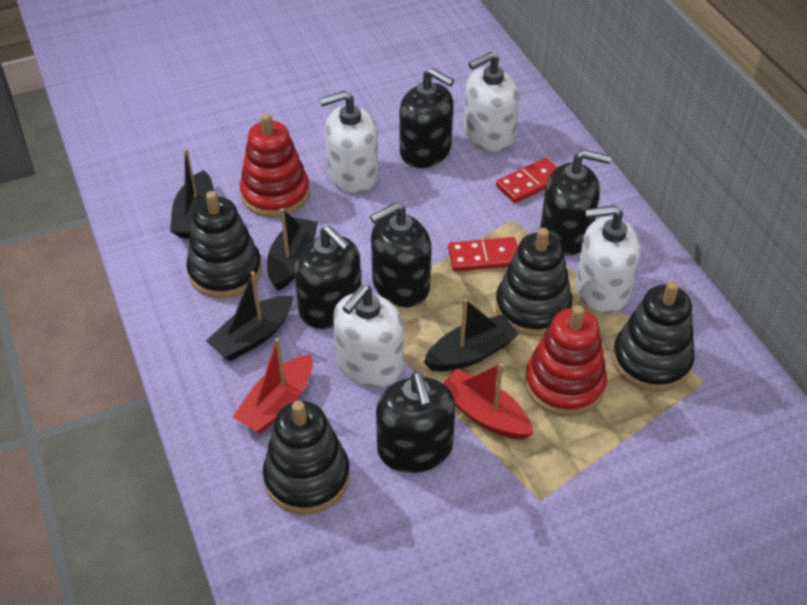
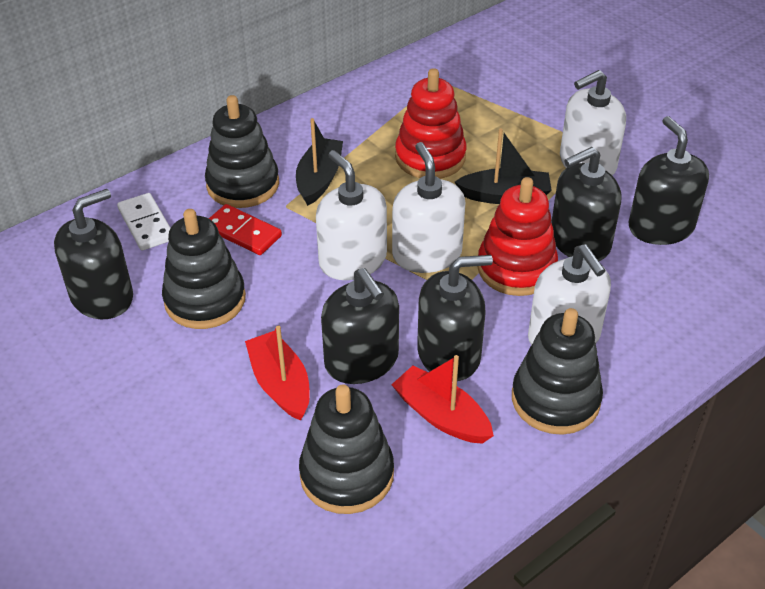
black boat: [170,148,214,239] [206,271,293,361] [267,208,318,291] [424,298,519,371] = 4 -> [296,118,343,206] [455,128,552,204] = 2
red domino: [448,237,518,272] [496,157,558,203] = 2 -> [209,204,282,255] = 1
white domino: none = 0 -> [117,193,170,251] = 1

